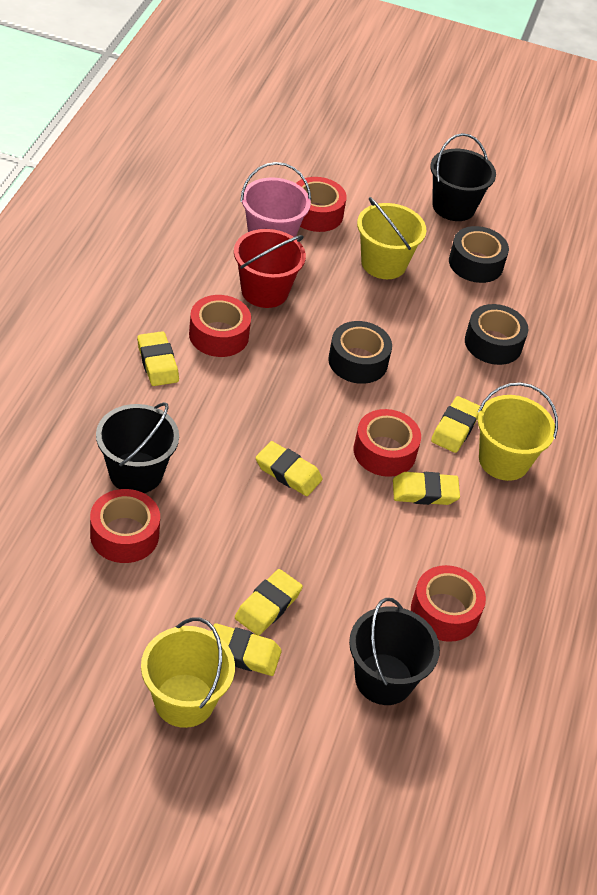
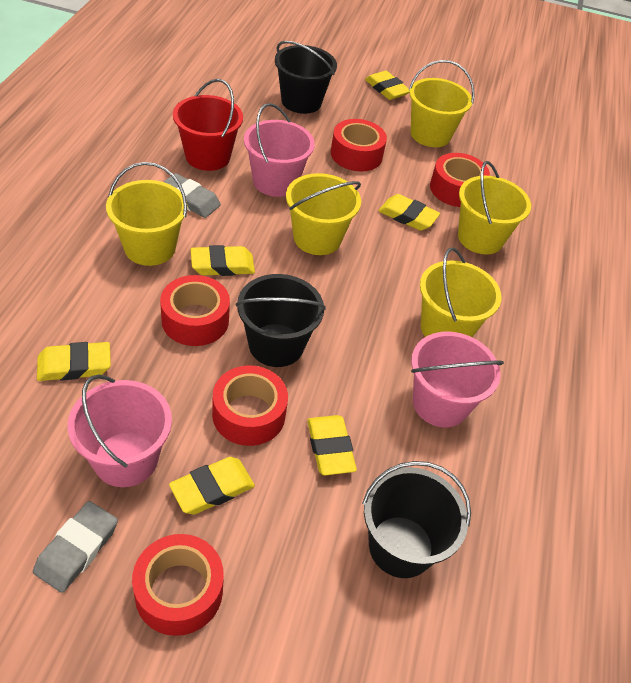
black tape: [328,321,392,384] [449,226,509,283] [465,304,528,365] = 3 -> none = 0
grey eraser: none = 0 -> [33,501,118,593] [164,173,221,218] = 2
pink bucket: [240,162,311,237] = 1 -> [68,374,172,487] [244,103,315,197] [411,332,504,428] = 3
yellow bucket: [141,617,235,728] [357,197,427,279] [478,382,558,481] = 3 -> [106,162,187,266] [286,173,361,255] [409,60,475,147] [420,247,501,337] [458,161,531,254] = 5

